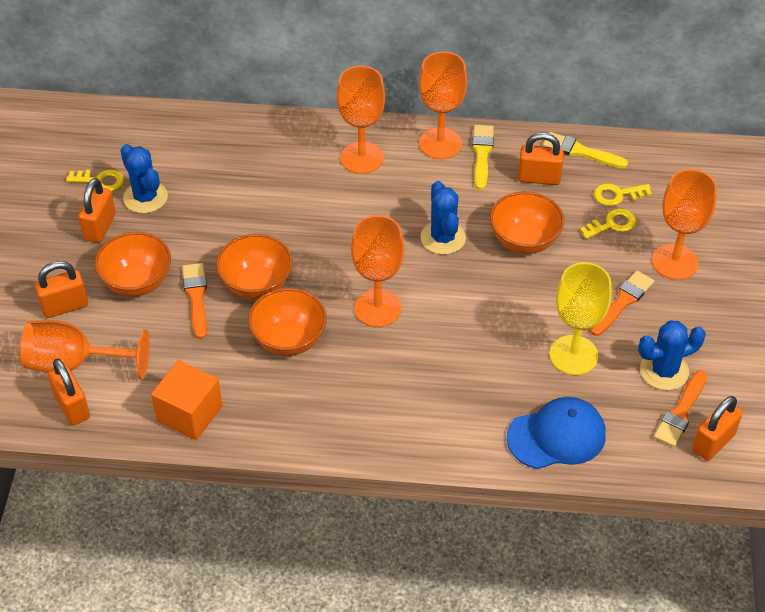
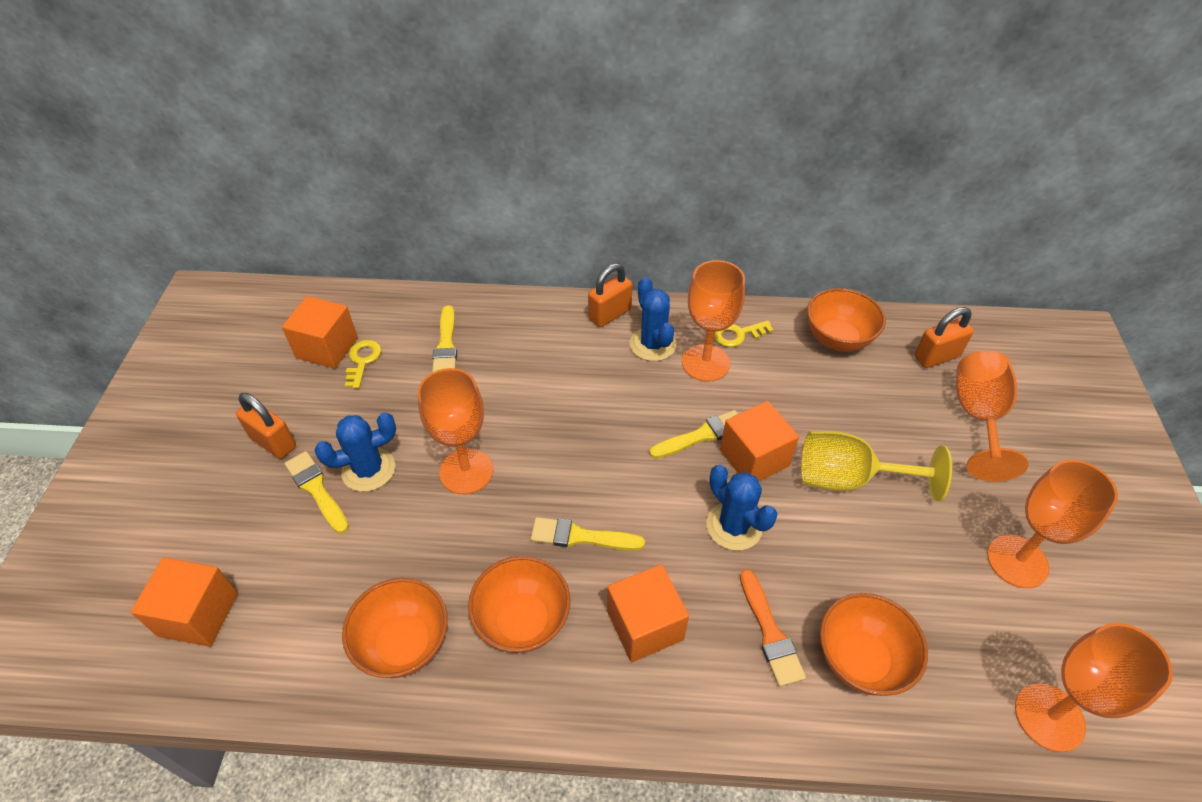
blue cap: [507,397,606,469] = 1 -> none = 0
orange brush: [182,263,207,339] [590,271,654,336] [654,370,707,447] = 3 -> [740,569,806,687] = 1
orange cube: [151,360,222,440] = 1 -> [131,557,238,647] [282,296,358,369] [607,564,689,662] [720,401,799,481] = 4
orange padlock: [35,261,88,318] [47,358,90,426] [78,178,116,243] [518,132,564,185] [692,396,743,461] = 5 -> [236,393,296,459] [588,263,632,327] [914,307,974,368] = 3
yellow brush: [472,125,494,190] [543,132,628,168] = 2 -> [284,451,349,534] [432,305,457,373] [531,517,645,550] [649,410,738,459] = 4
yellow key: [66,170,124,192] [580,208,636,239] [594,183,652,206] = 3 -> [345,340,381,389] [714,321,773,347] = 2

